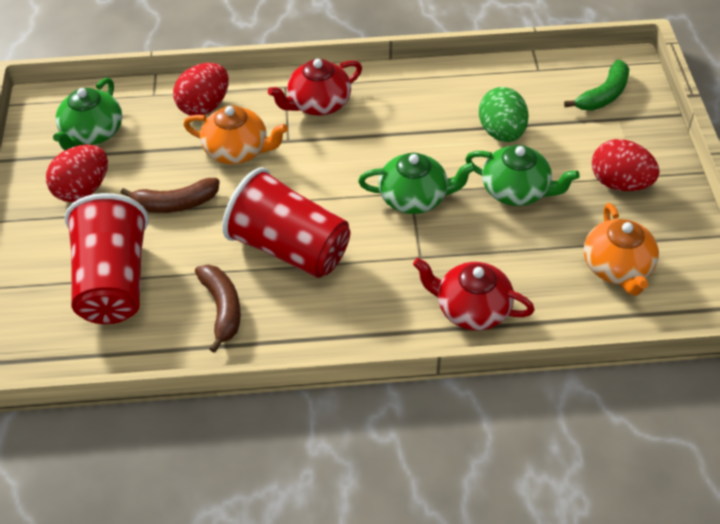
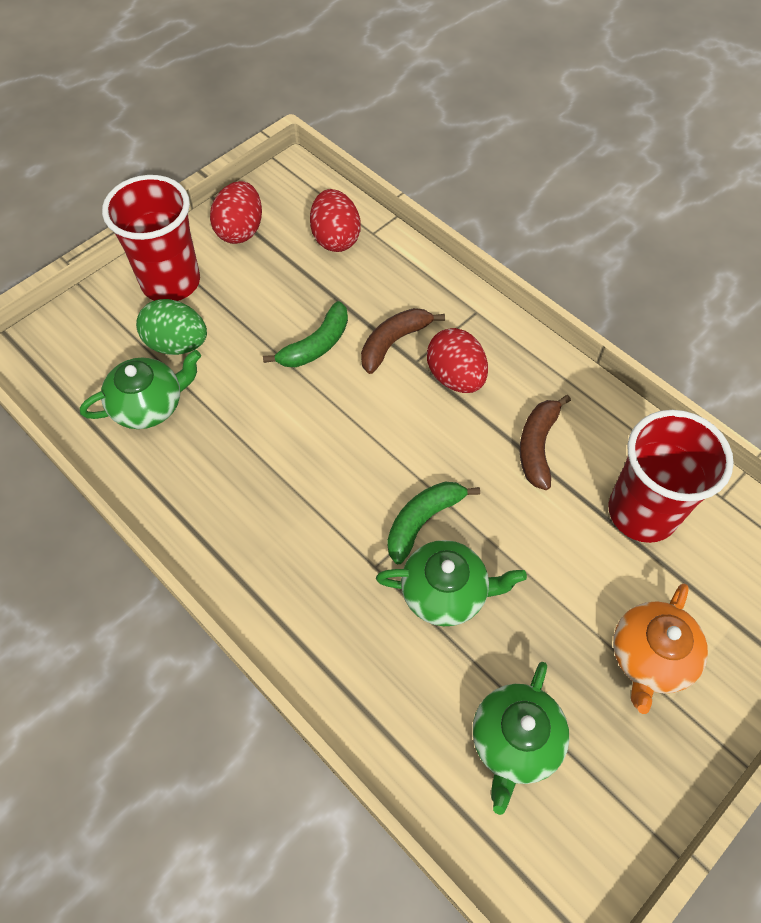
green banana: [564,60,629,111] = 1 -> [263,301,348,367] [387,482,480,564] = 2
orange teapot: [183,106,288,164] [584,203,659,296] = 2 -> [613,584,708,714] = 1
red teapot: [268,59,362,115] [413,258,535,330] = 2 -> none = 0

